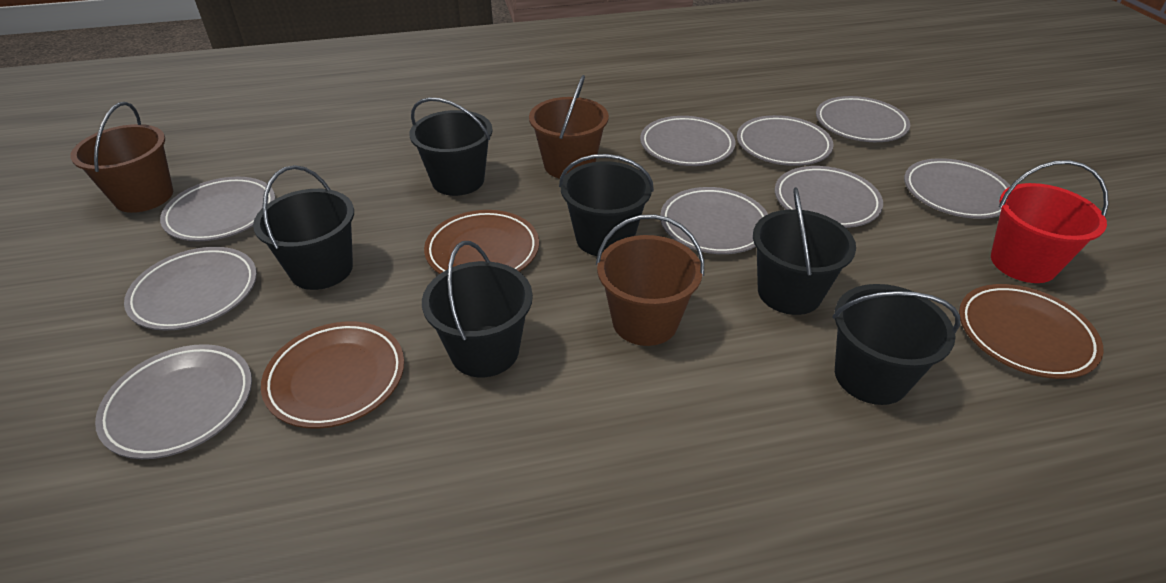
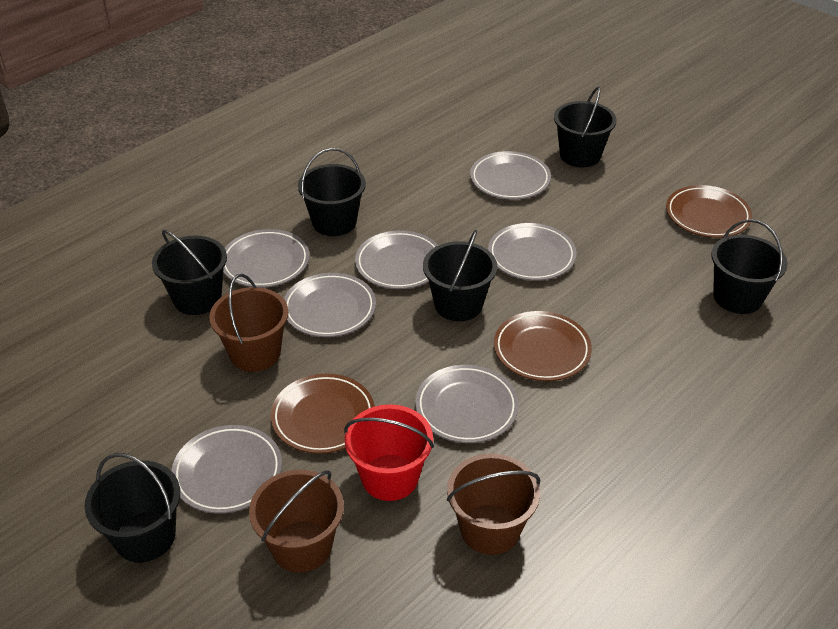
grey plate: [95,344,252,459] [124,247,257,331] [160,177,275,241] [640,116,735,166] [660,187,768,254] [737,115,834,166] [775,166,883,228] [816,96,910,142] [904,158,1010,219] = 9 -> [171,425,282,514] [223,229,309,288] [284,273,376,337] [355,230,439,289] [415,365,519,443] [470,151,551,200] [488,223,577,281] = 7

